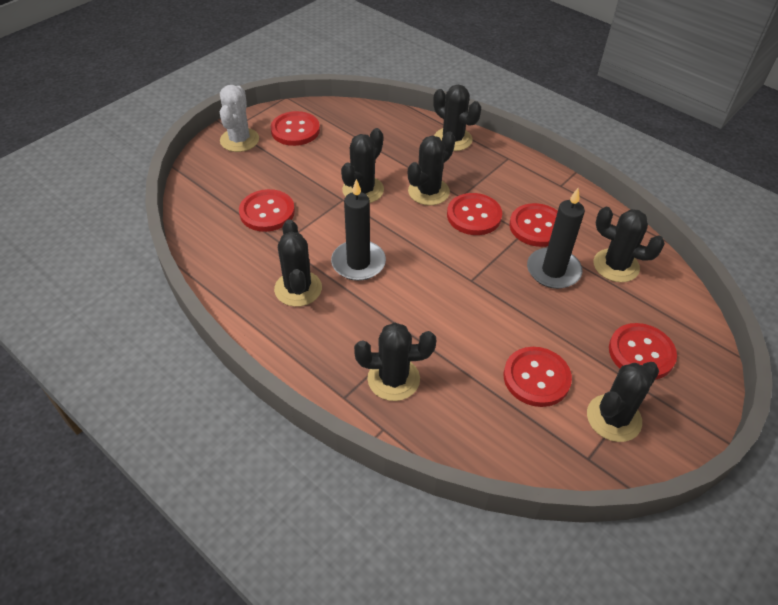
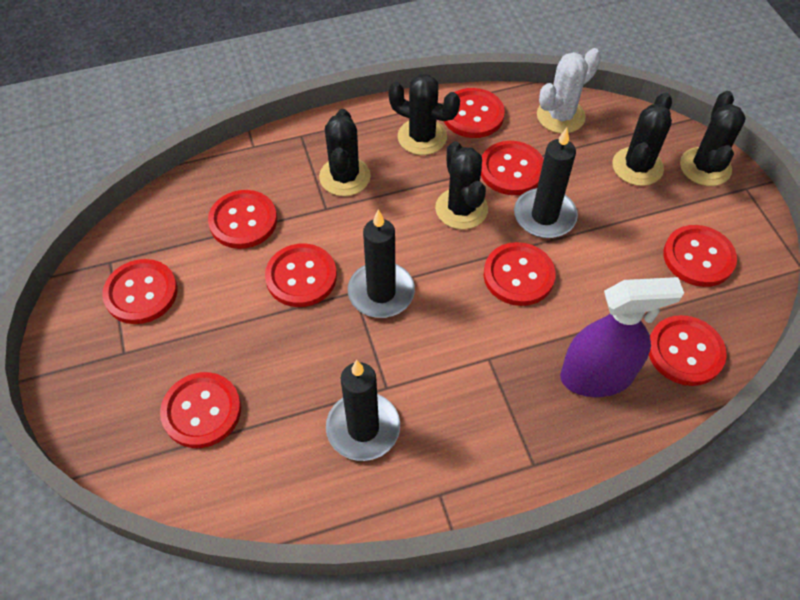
black cactus: [274,220,322,307] [341,128,384,203] [354,323,436,401] [408,132,455,205] [433,84,481,151] [587,362,659,442] [594,207,665,282] = 7 -> [319,109,371,196] [388,74,460,155] [435,141,488,229] [612,93,672,186] [680,91,746,186] = 5
black candle: [331,179,386,281] [527,188,585,289] = 2 -> [326,360,400,461] [348,210,415,318] [514,128,578,238] = 3
purple spray bottle: none = 0 -> [560,277,684,397] = 1
red button: [239,189,295,232] [271,111,320,146] [447,193,502,235] [504,347,572,407] [509,203,558,247] [609,323,677,380] = 6 -> [102,259,178,324] [160,372,241,448] [208,190,277,249] [265,244,337,307] [443,88,505,138] [481,141,544,195] [484,242,556,306] [649,315,727,386] [663,225,737,287] = 9

